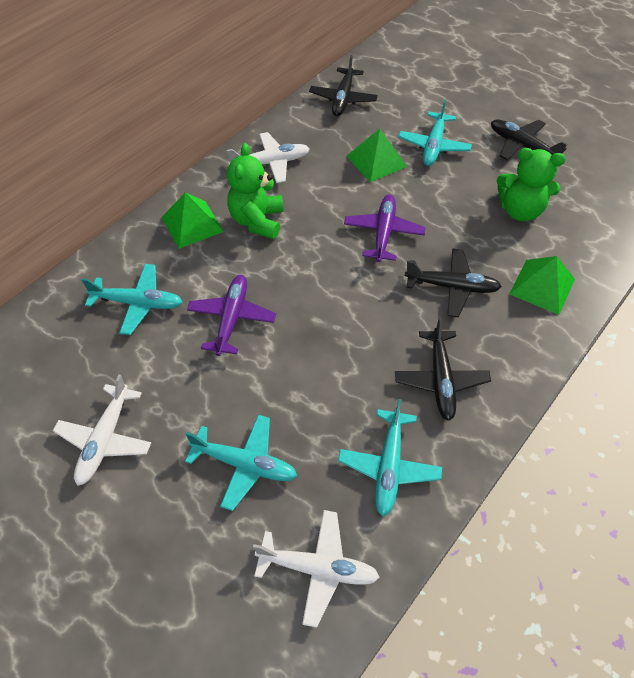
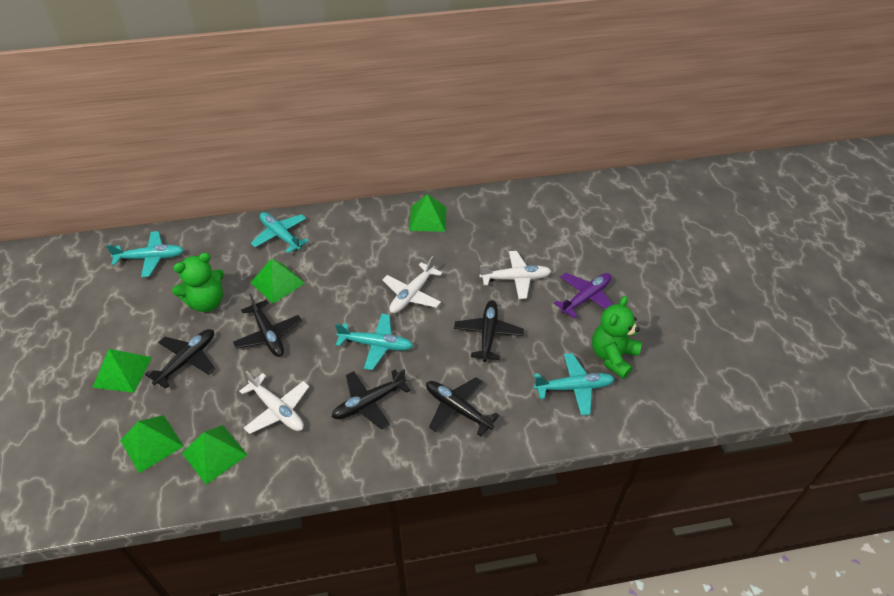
black plane: [309,55,378,116] [395,317,491,421] [405,248,502,317] [491,119,567,160] = 4 -> [145,329,215,389] [233,293,302,357] [332,369,410,429] [426,377,499,437] [454,300,524,362] = 5
green pyramid: [162,192,224,249] [347,129,407,182] [509,256,575,315] = 3 -> [92,349,152,393] [120,415,184,473] [182,425,247,485] [251,258,305,304] [409,194,446,232] = 5
purple plane: [187,275,276,356] [344,194,426,262] = 2 -> [554,273,613,319] = 1

